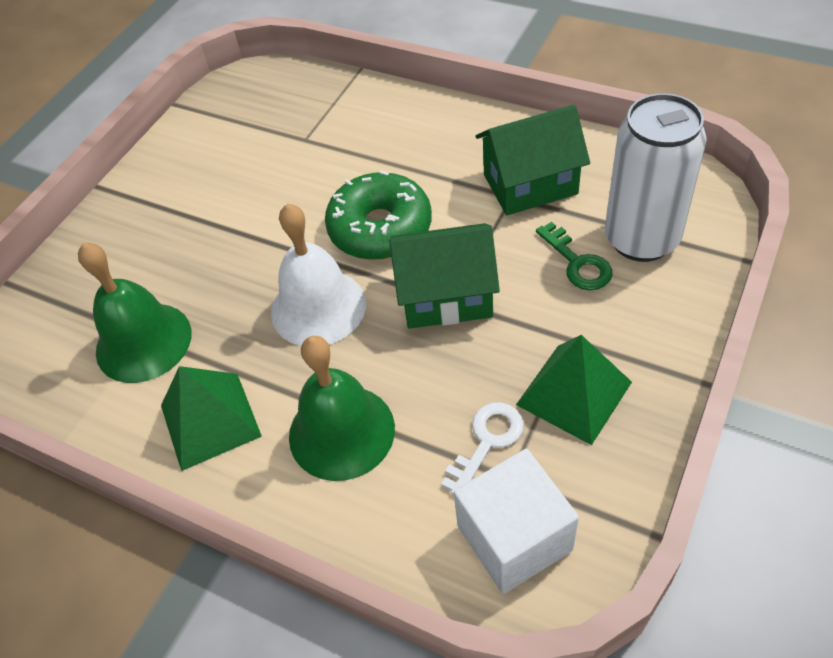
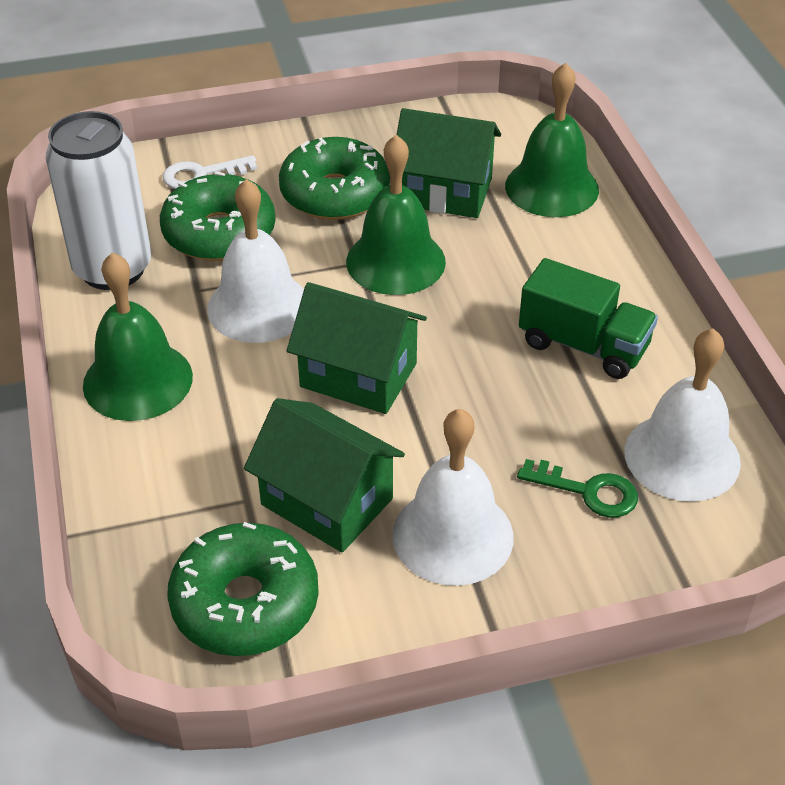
green bell: [78,243,191,383] [289,336,395,481] = 2 -> [83,252,193,421] [346,135,446,295] [505,63,599,217] = 3
green donut: [325,170,432,260] = 1 -> [160,172,275,261] [167,522,319,656] [279,137,390,220] = 3
green house: [389,223,500,329] [475,105,590,215] = 2 -> [244,398,405,552] [287,282,427,414] [396,108,501,218] = 3
green pyramid: [161,366,262,471] [516,335,632,445] = 2 -> none = 0
green truck: none = 0 -> [519,258,658,379] = 1
white bell: [271,203,366,346] = 1 -> [207,179,304,343] [392,409,514,586] [624,328,741,502] = 3
white cube: [454,449,579,594] = 1 -> none = 0

